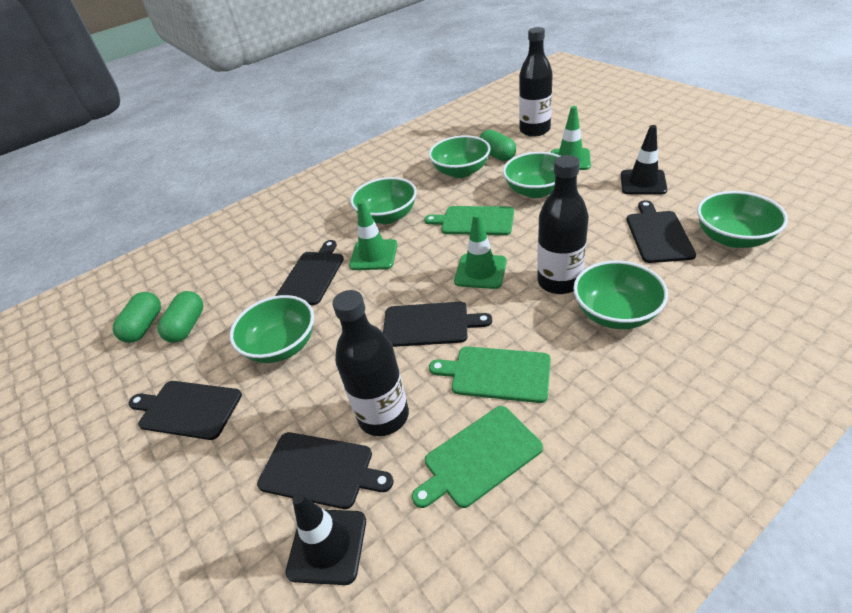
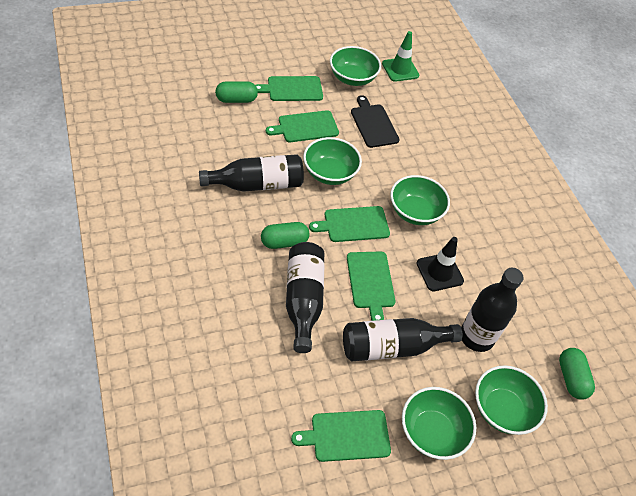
black bottle: [332,290,409,436] [519,27,553,137] [537,155,589,294] = 3 -> [199,154,304,192] [286,242,324,353] [343,318,462,361] [461,268,524,352] = 4
black cutting board: [128,381,242,440] [257,432,394,509] [276,240,344,305] [383,302,492,347] [627,200,696,263] = 5 -> [351,95,400,148] = 1
black traffic cone: [286,493,366,585] [621,125,667,195] = 2 -> [416,237,464,291] = 1
green bowl: [230,295,314,363] [350,177,417,224] [429,135,491,178] [503,152,560,198] [573,260,668,329] [697,191,788,248] = 6 -> [303,137,362,185] [330,46,381,86] [390,175,450,225] [402,387,476,460] [475,365,548,435] = 5
green cutting board: [412,406,543,508] [424,206,514,235] [429,346,551,403] = 3 -> [255,76,323,101] [266,110,339,142] [291,410,391,462] [309,206,390,242] [347,252,396,321] = 5
green traffic cone: [349,200,398,270] [454,213,507,289] [551,106,591,170] = 3 -> [382,31,419,82] = 1

